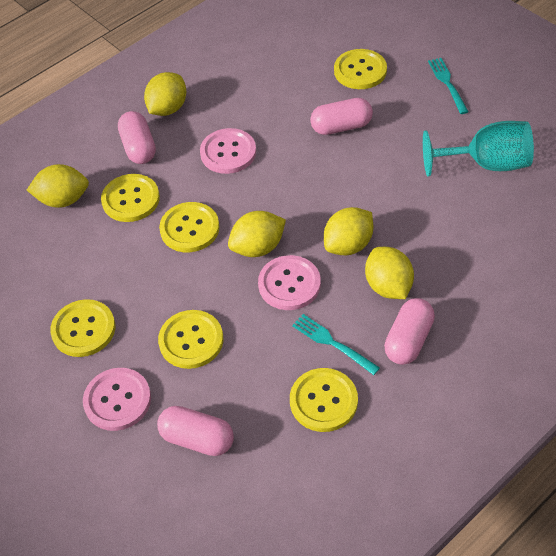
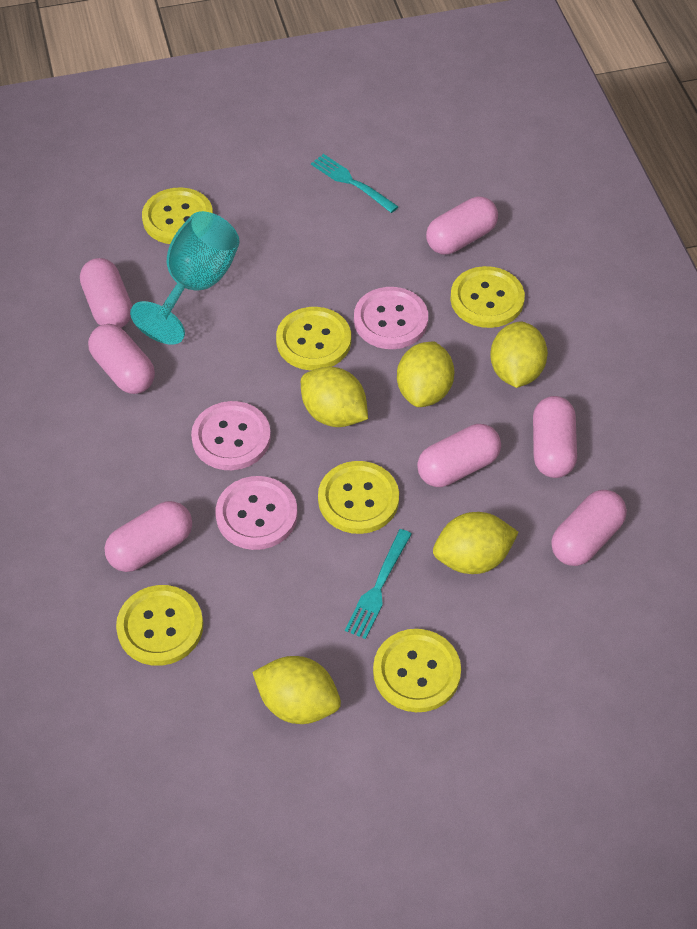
pink capsule: [118,111,156,164] [157,406,234,456] [310,98,373,135] [384,298,435,365] = 4 -> [80,258,132,328] [88,324,155,394] [104,501,192,572] [417,424,501,487] [426,197,498,254] [533,396,577,478] [551,490,627,566] = 7

